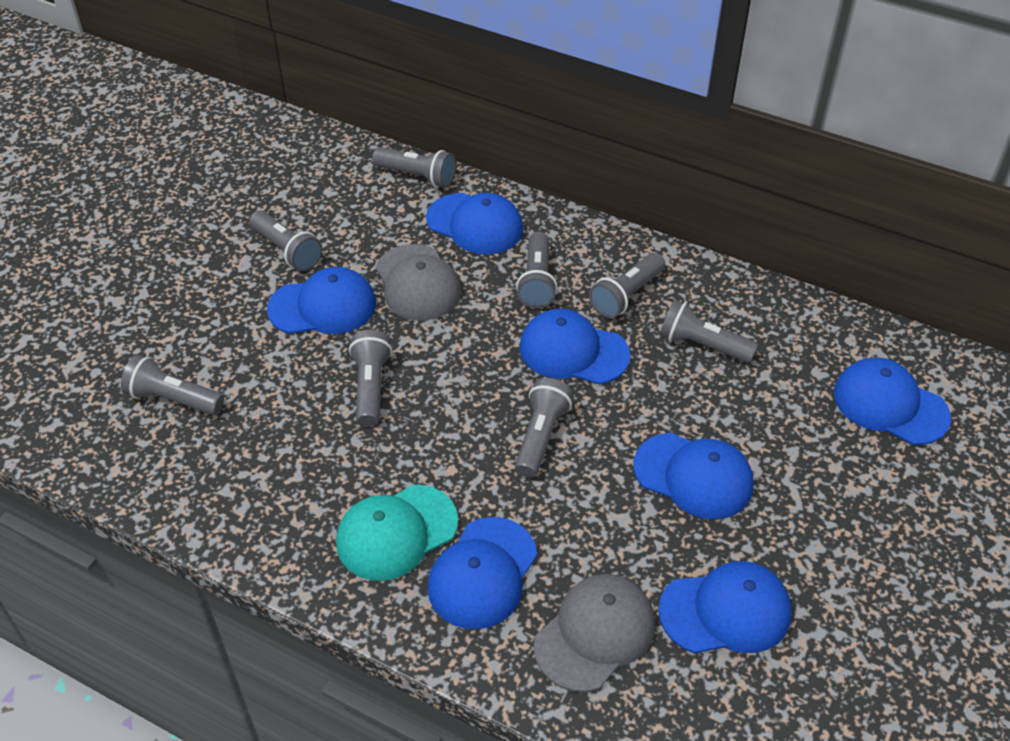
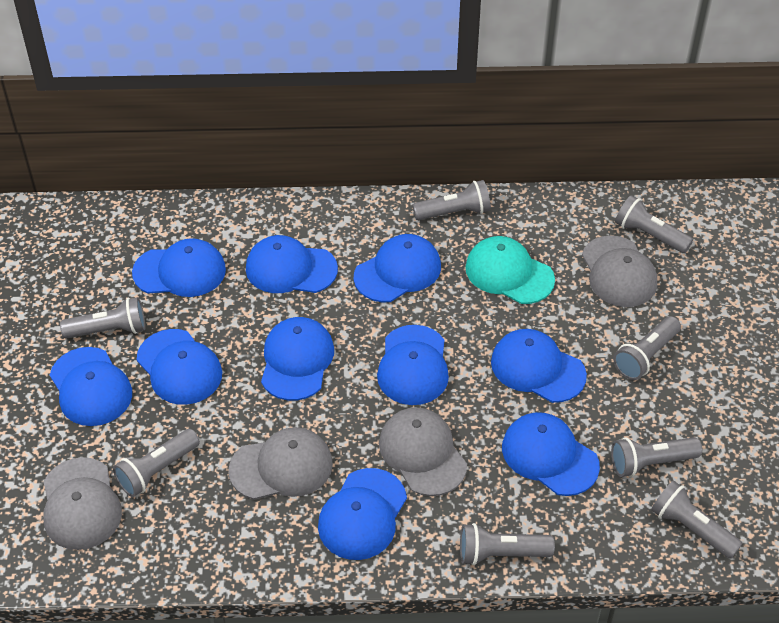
blue cap: [267,267,376,334] [426,193,523,255] [427,517,537,629] [519,309,630,385] [633,433,754,519] [658,561,792,653] [834,358,951,445] = 7 -> [50,347,132,426] [132,238,226,297] [137,329,222,405] [246,235,338,293] [261,317,334,401] [318,468,407,560] [354,234,441,302] [377,325,449,405] [491,329,587,403] [502,412,600,496] = 10
grey cap: [376,244,461,320] [534,574,655,692] = 2 -> [43,457,122,550] [229,427,333,500] [379,407,467,496] [582,235,657,307] = 4

